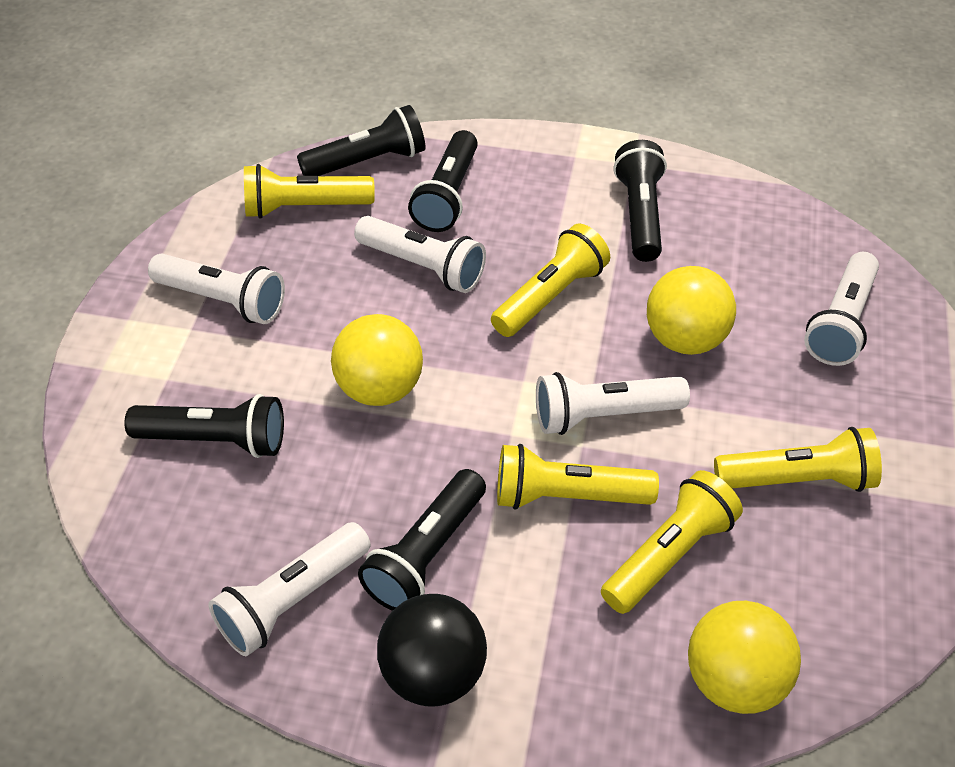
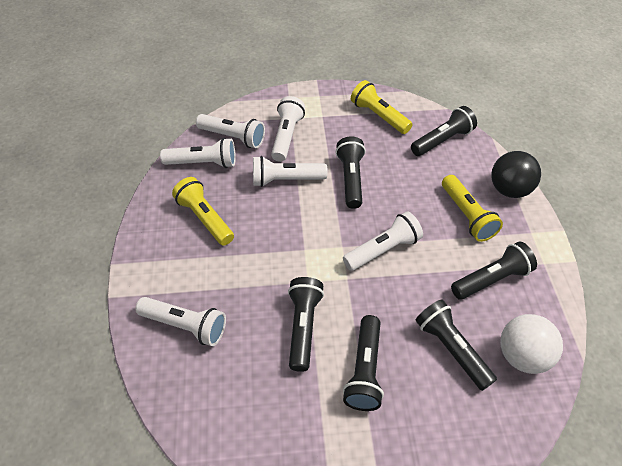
black flashlight: [124,394,284,458] [297,105,425,176] [358,469,486,611] [408,130,478,232] [614,140,667,262] = 5 -> [288,277,324,372] [336,136,366,209] [343,315,384,411] [411,106,477,156] [416,299,497,391] [451,242,537,300] = 6
white ball: none = 0 -> [500,314,563,374] = 1
white flashlight: [148,254,285,324] [208,522,371,656] [354,216,486,293] [536,372,690,435] [804,252,879,366] = 5 -> [136,297,226,346] [160,138,236,168] [196,114,265,148] [253,156,328,187] [271,96,305,162] [343,211,423,271] = 6
yellow ball: [331,314,423,406] [647,266,736,355] [688,601,801,714] = 3 -> none = 0
yellow flashlight: [244,164,375,219] [491,224,610,337] [497,444,659,510] [601,470,743,614] [714,427,882,492] = 5 -> [172,177,234,246] [351,80,413,134] [442,175,503,242] = 3

